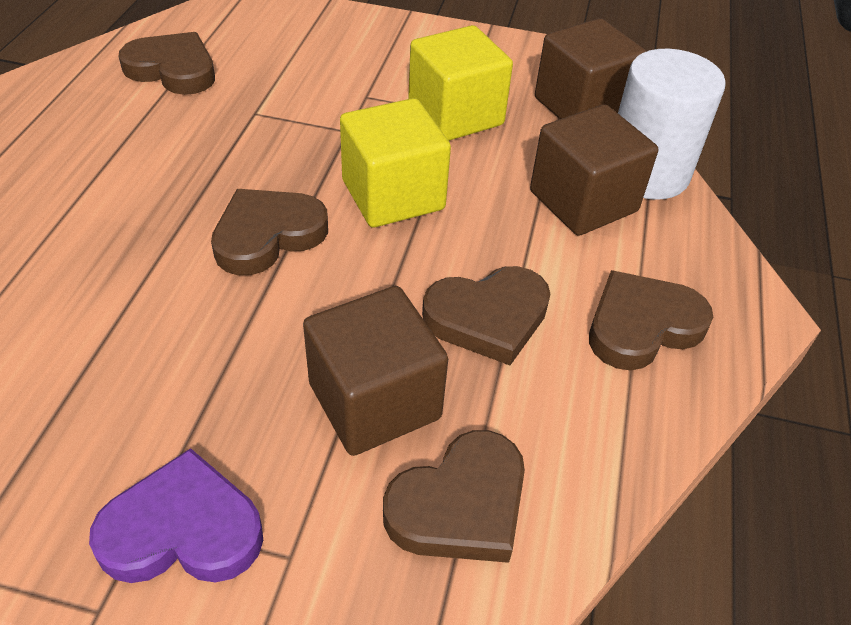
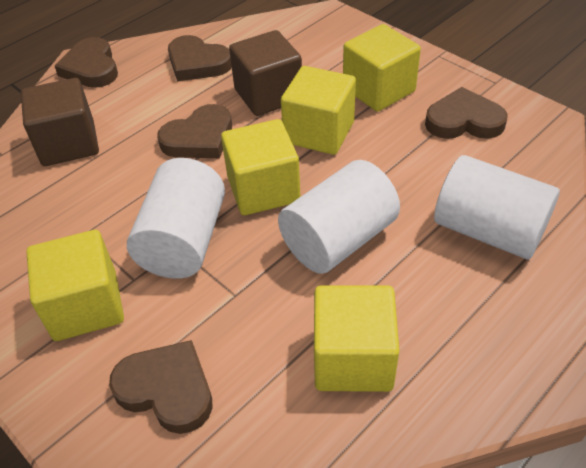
brown cube: [303,286,448,456] [530,104,658,236] [535,18,647,119] = 3 -> [21,78,99,166] [229,30,302,116] = 2
purple heart: [89,448,263,583] = 1 -> none = 0
white cylinder: [618,49,726,200] = 1 -> [127,158,225,279] [278,160,400,274] [434,155,560,259] = 3
yellow cube: [340,98,451,227] [408,25,513,141] = 2 -> [26,230,124,341] [221,119,301,215] [281,66,356,155] [314,285,400,392] [343,24,421,112] = 5

